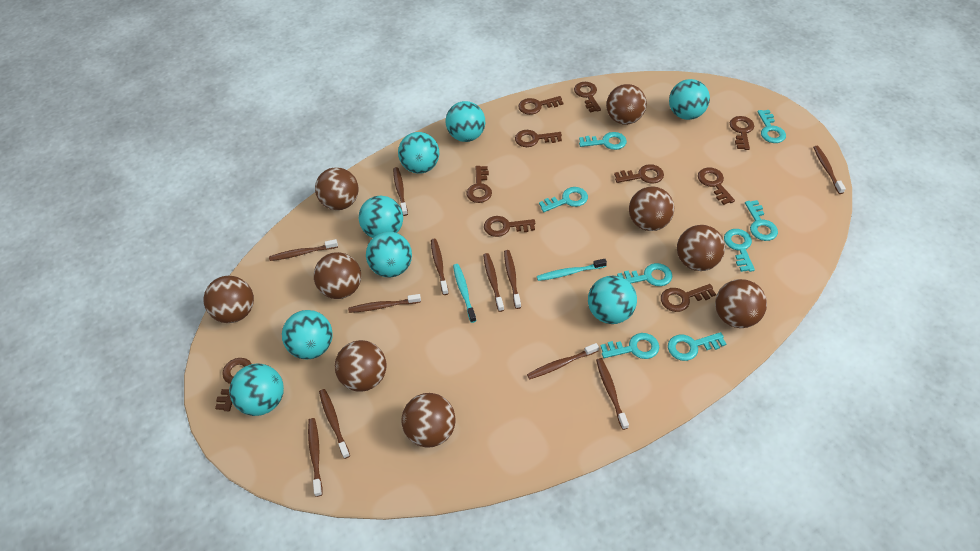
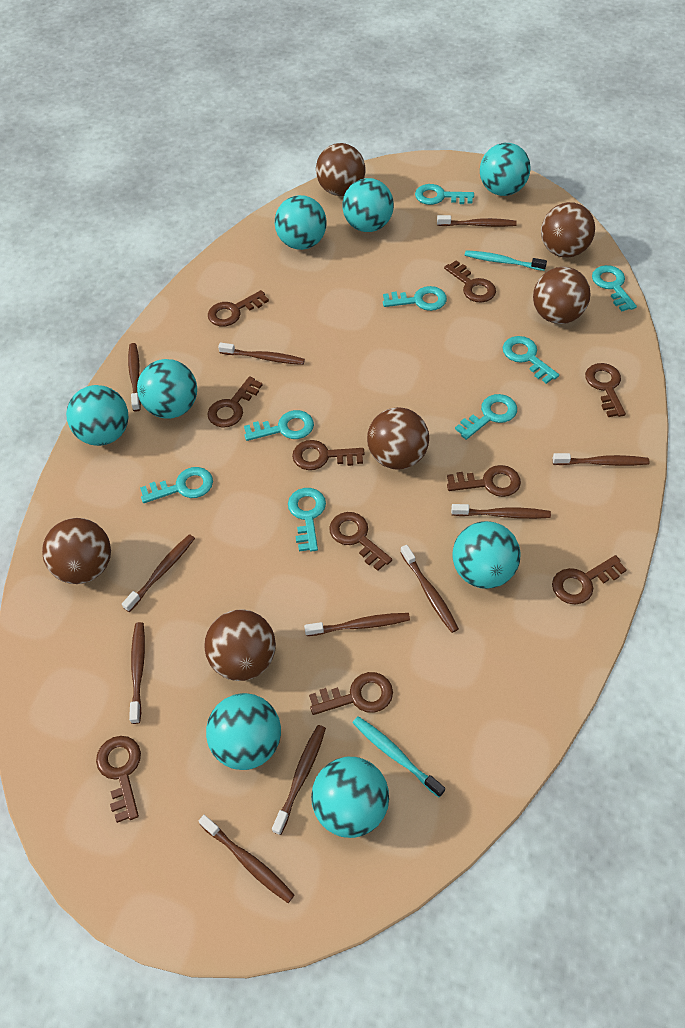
brown ball: [203,276,254,323] [314,252,361,299] [315,167,359,210] [335,340,387,392] [402,393,456,448] [606,84,647,125] [629,186,674,231] [677,225,725,271] [715,279,767,328] = 9 -> [42,518,111,584] [205,610,276,681] [316,143,365,196] [367,407,429,470] [533,267,591,324] [541,202,595,258] = 6

